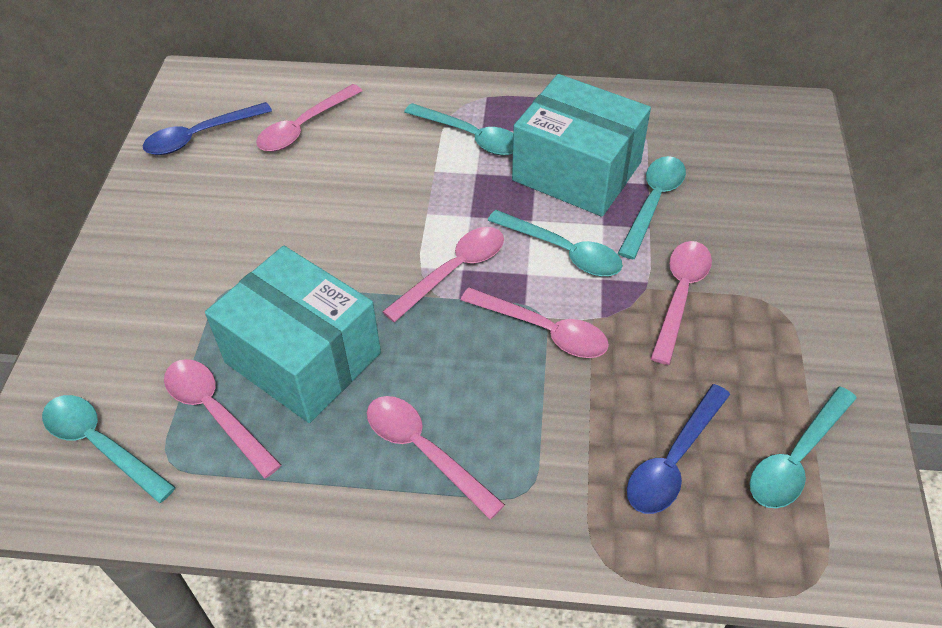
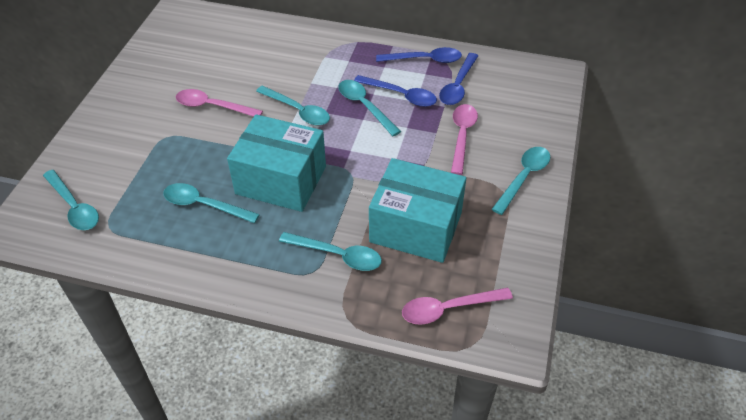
blue spoon: [143,102,272,155] [627,384,730,514] = 2 -> [354,75,437,107] [376,47,462,63] [439,53,478,105] = 3
pink spoon: [164,359,281,479] [256,84,362,152] [367,396,505,519] [382,227,504,322] [461,287,609,358] [650,241,712,365] = 6 -> [176,89,263,117] [402,288,513,325] [451,104,478,175] = 3
turquoise spoon: [42,395,176,503] [404,103,513,155] [487,210,623,276] [618,156,686,259] [750,386,857,508] = 5 -> [43,170,99,230] [163,183,260,223] [256,86,330,126] [279,232,382,271] [338,80,401,136] [492,147,550,215] = 6

